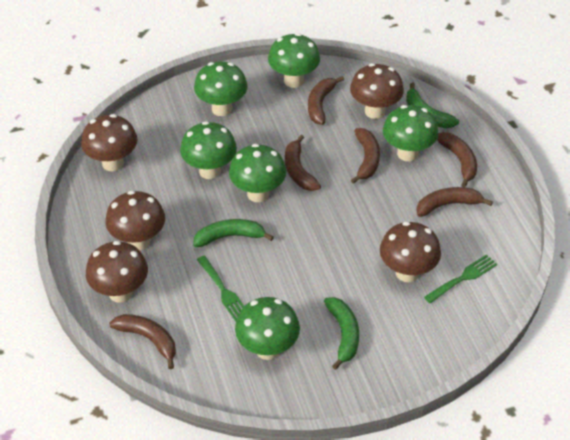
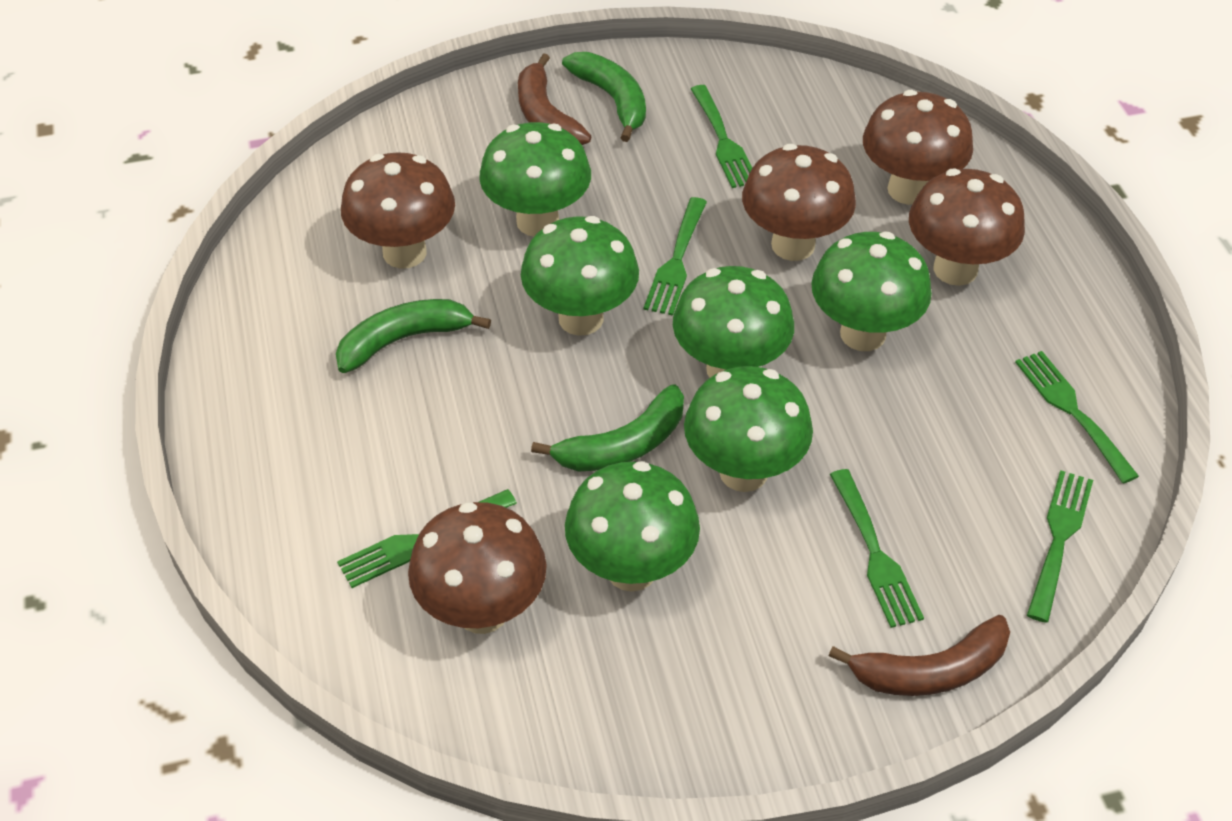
brown banana: [109,314,176,369] [285,135,321,191] [308,76,344,125] [351,128,380,184] [416,187,493,217] [437,132,477,187] = 6 -> [518,53,591,145] [829,615,1010,696] = 2
green fork: [197,256,244,321] [424,254,497,303] = 2 -> [337,489,517,588] [644,197,707,316] [691,85,752,188] [830,469,924,628] [1015,351,1139,483] [1027,470,1093,623] = 6

